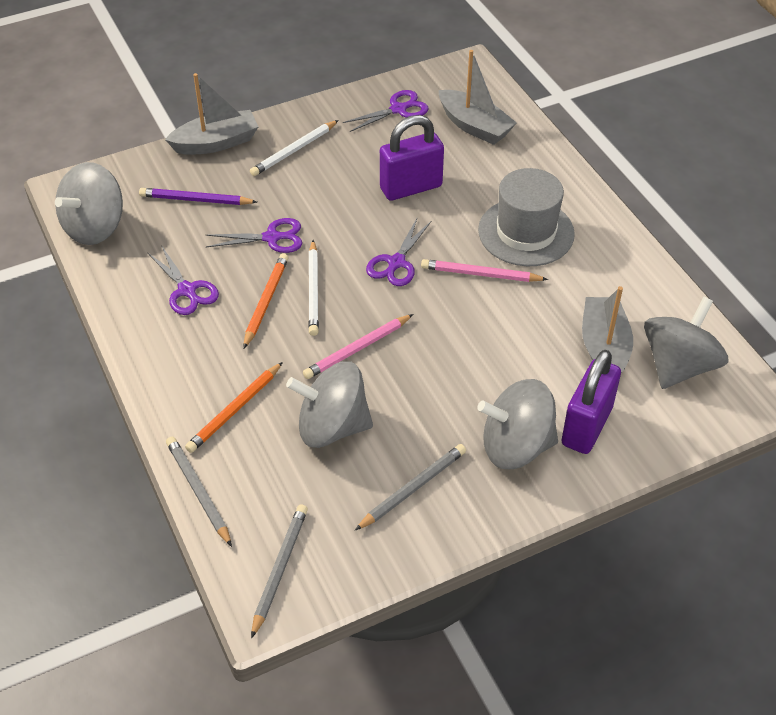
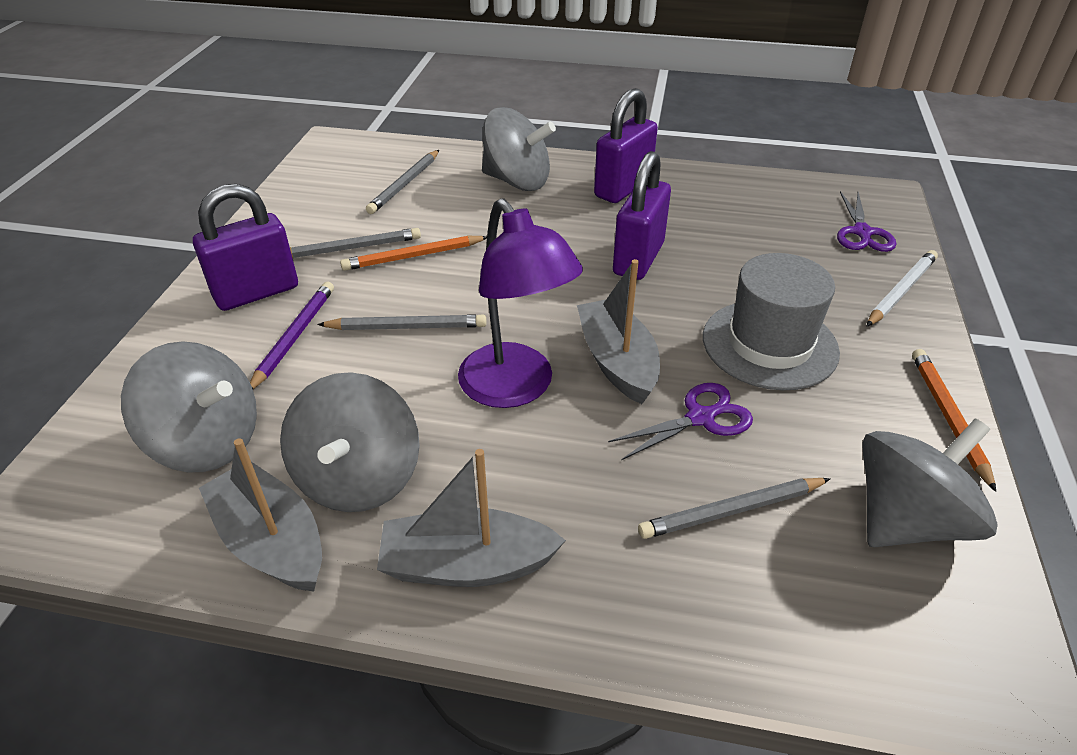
grey pencil: [166,437,232,547] [251,504,308,639] [355,444,466,530] = 3 -> [290,228,421,258] [317,314,486,330] [366,150,439,214] [638,478,831,539] = 4
pink pencil: [303,314,413,379] [421,259,548,282] = 2 -> none = 0
purple lamp: none = 0 -> [458,198,583,408] = 1
purple padlock: [380,115,444,201] [562,350,621,454] = 2 -> [193,184,298,311] [594,88,658,203] [613,151,671,280] = 3
purple scissors: [148,245,219,315] [206,218,302,253] [343,90,429,132] [366,219,431,286] = 4 -> [608,383,753,460] [837,191,896,252] = 2
white pencil: [250,120,339,176] [308,240,319,336] = 2 -> [867,250,938,326] = 1

